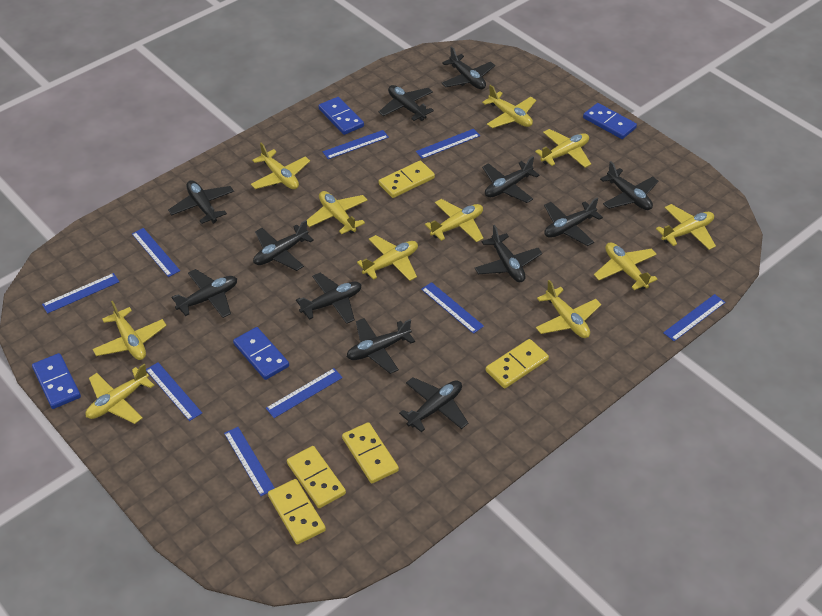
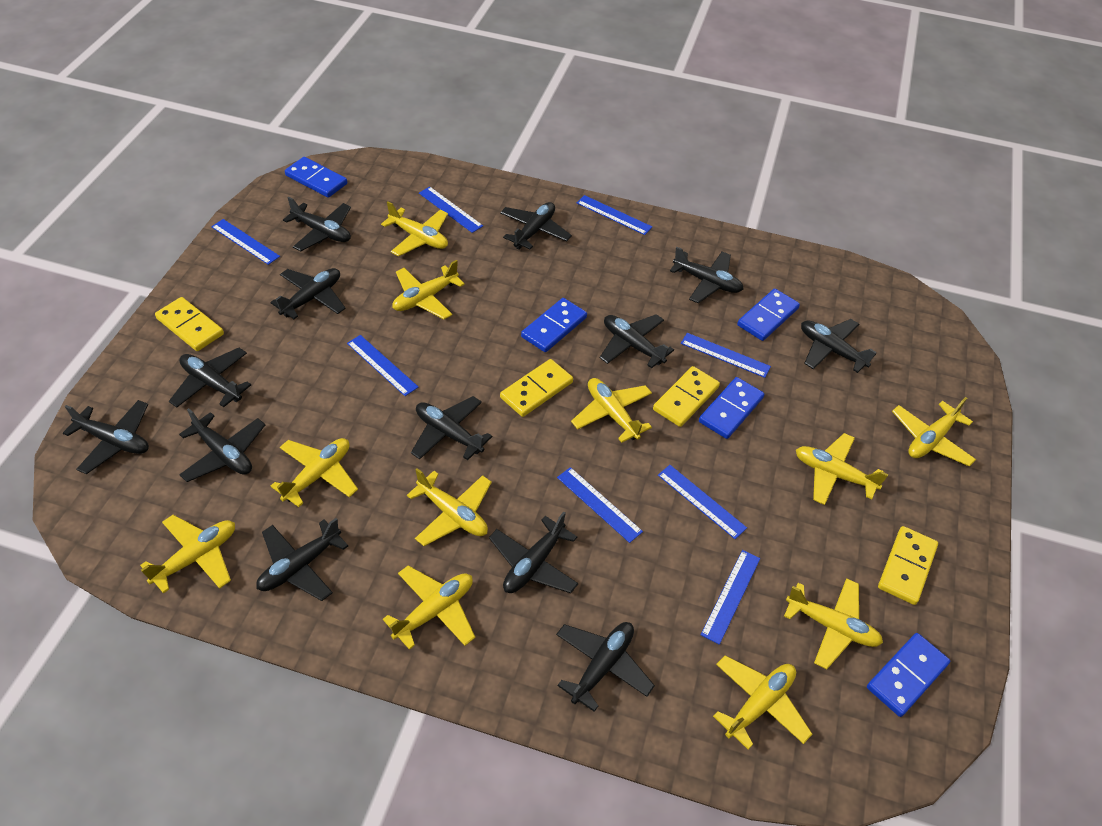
black plane: [168,180,234,224] [172,269,237,318] [253,220,314,271] [296,273,361,324] [347,318,415,374] [379,85,434,121] [399,377,468,432] [442,46,495,89] [475,225,542,282] [482,156,540,203] [544,197,603,246] [600,161,658,210] = 12 -> [63,400,149,474] [169,348,251,408] [179,408,265,482] [256,518,348,601] [270,268,346,319] [283,197,351,251] [411,396,492,460] [489,512,579,593] [500,202,572,250] [556,622,655,712] [600,314,674,368] [670,247,743,303] [801,319,876,373] = 13
blue domino: [32,353,81,409] [233,327,289,380] [319,97,364,135] [583,103,637,139] = 4 -> [285,157,347,198] [521,298,587,352] [699,377,764,439] [737,289,800,341] [867,633,950,717] = 5
blue ruler: [42,273,119,314] [132,228,180,277] [146,362,202,421] [224,427,275,496] [266,368,343,418] [323,130,389,159] [416,129,480,159] [421,282,484,334] [663,294,725,341] = 9 -> [211,219,280,265] [347,335,418,396] [419,187,483,233] [557,467,643,543] [577,195,652,235] [658,465,747,539] [681,333,771,378] [701,550,760,645] = 8
yellow domino: [268,479,326,545] [287,446,346,508] [342,422,399,483] [379,161,435,198] [486,339,549,388] = 5 -> [155,297,224,351] [500,359,573,417] [653,366,720,427] [878,526,938,605] = 4

